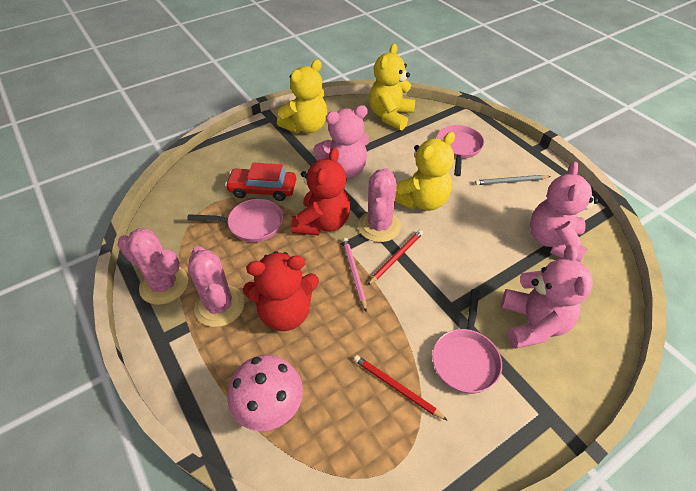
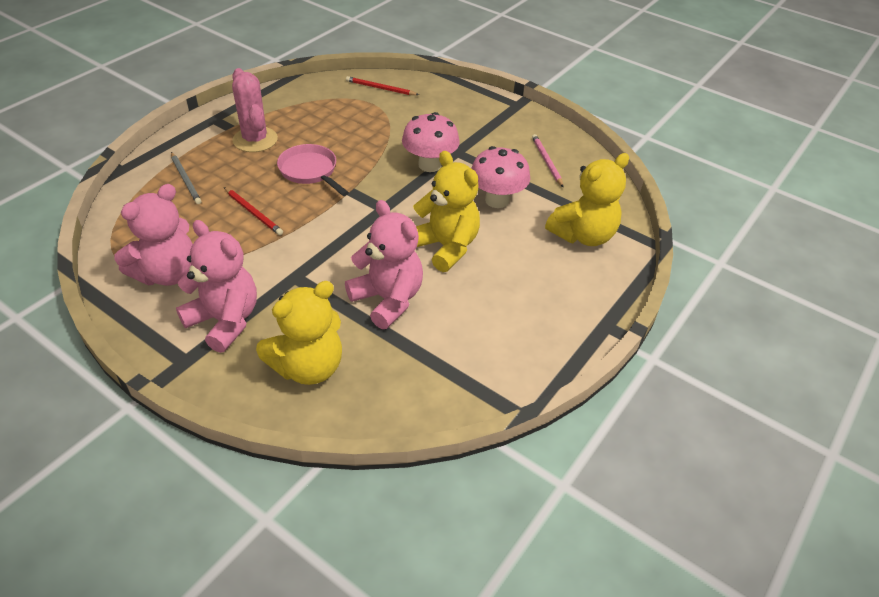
pink cactus: [117,228,188,305] [188,246,244,327] [358,168,401,242] = 3 -> [232,68,278,152] = 1
pink mushroom: [227,355,303,431] = 1 -> [402,112,460,172] [471,146,530,208] = 2
pink pan: [187,199,283,242] [432,289,502,394] [437,125,484,176] = 3 -> [277,144,349,196] = 1
red car: [225,162,296,201] = 1 -> none = 0
red teddy bear: [243,251,319,331] [291,148,351,235] = 2 -> none = 0

